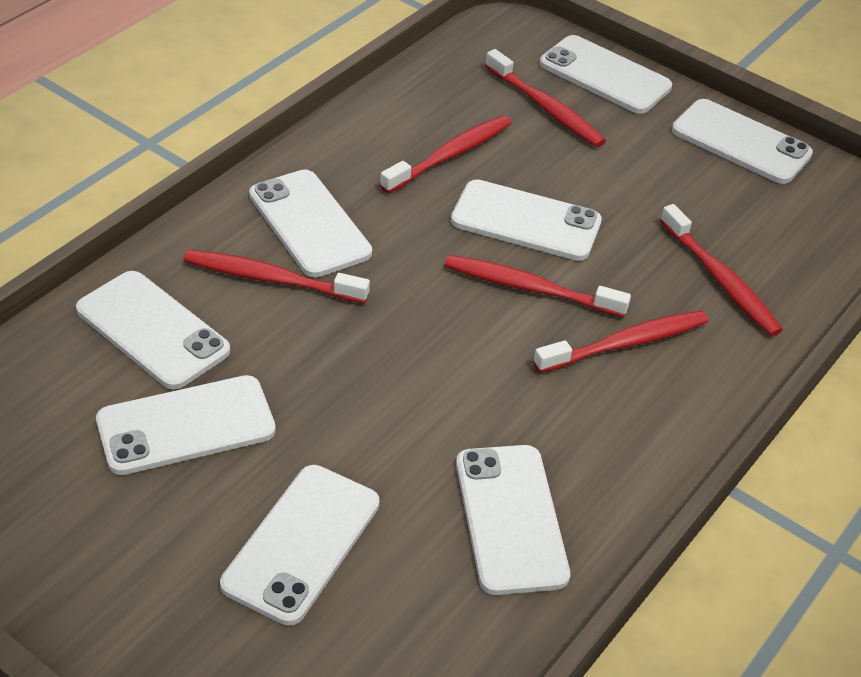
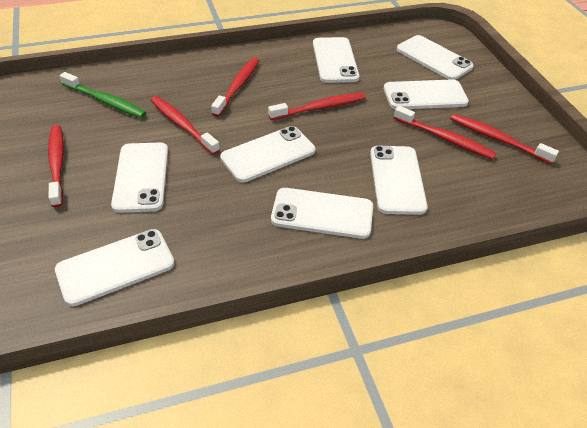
green toothbrush: none = 0 -> [60,72,146,118] = 1

